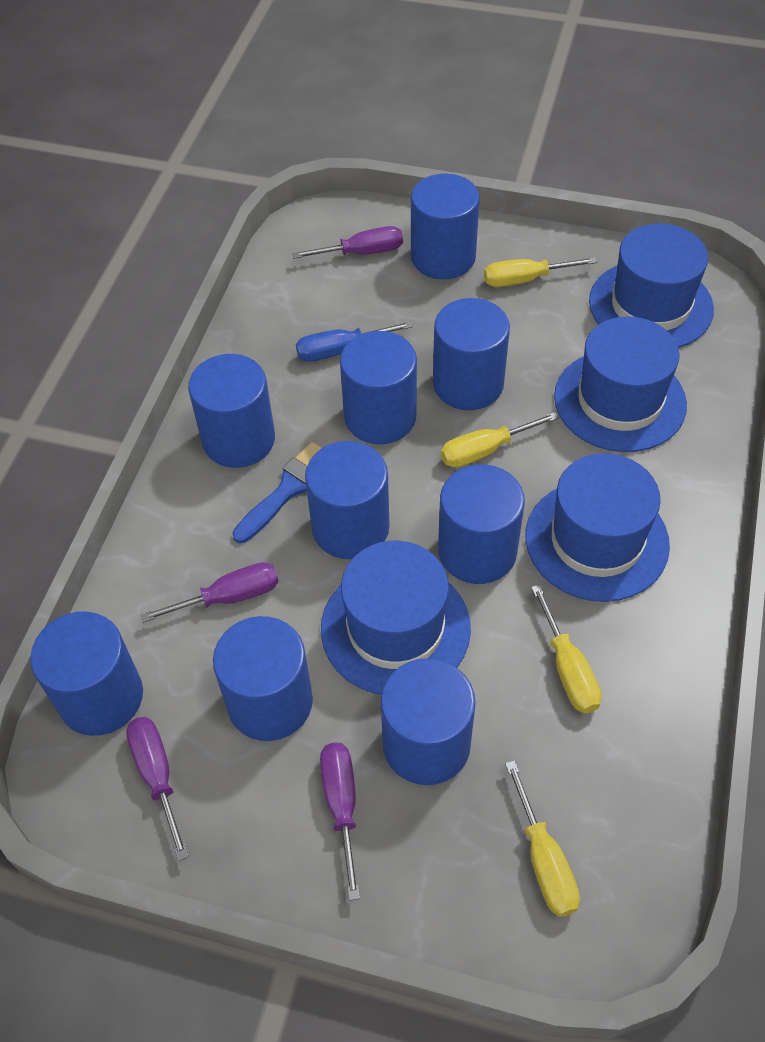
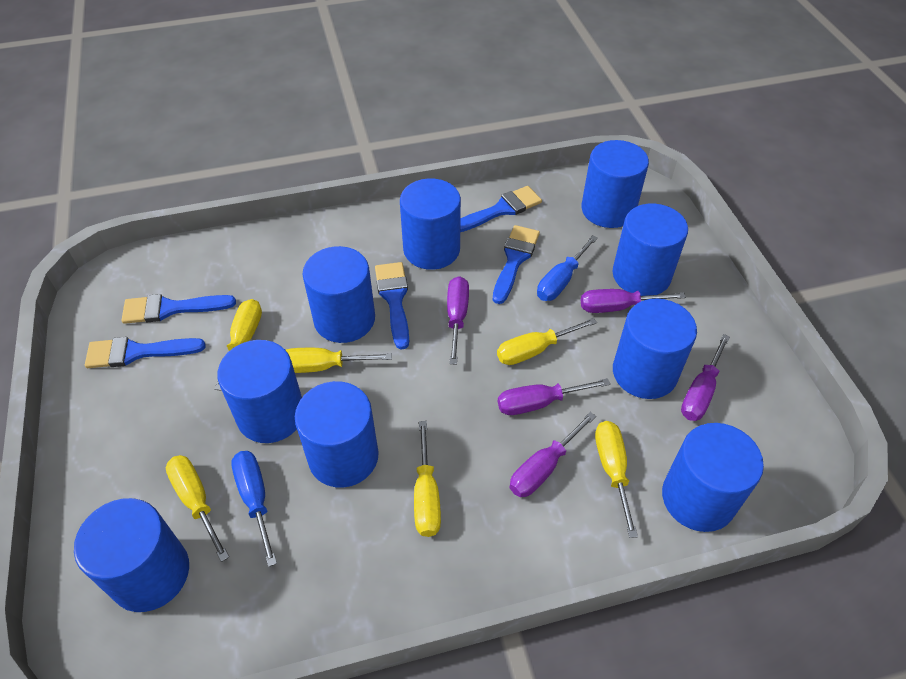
blue brush: [232,442,322,543] = 1 -> [85,337,206,368] [122,294,236,324] [375,262,409,349] [460,186,542,232] [493,225,540,304] = 5
blue hat: [321,541,471,695] [525,453,670,602] [554,316,687,452] [589,223,714,348] = 4 -> none = 0
blue screwdriver: [296,321,413,362] = 1 -> [231,451,277,567] [537,235,598,301] = 2
purple screwdriver: [126,717,189,861] [141,562,279,623] [292,226,403,259] [320,742,360,901] = 4 -> [447,276,469,365] [498,378,610,415] [510,412,596,497] [581,289,686,313] [681,334,730,421] = 5
yellow screwdriver: [441,412,559,468] [484,257,597,287] [505,760,580,917] [531,585,602,713] = 4 -> [166,455,229,562] [214,299,262,391] [286,348,392,373] [414,421,441,537] [497,318,597,365] [595,421,638,538] = 6

